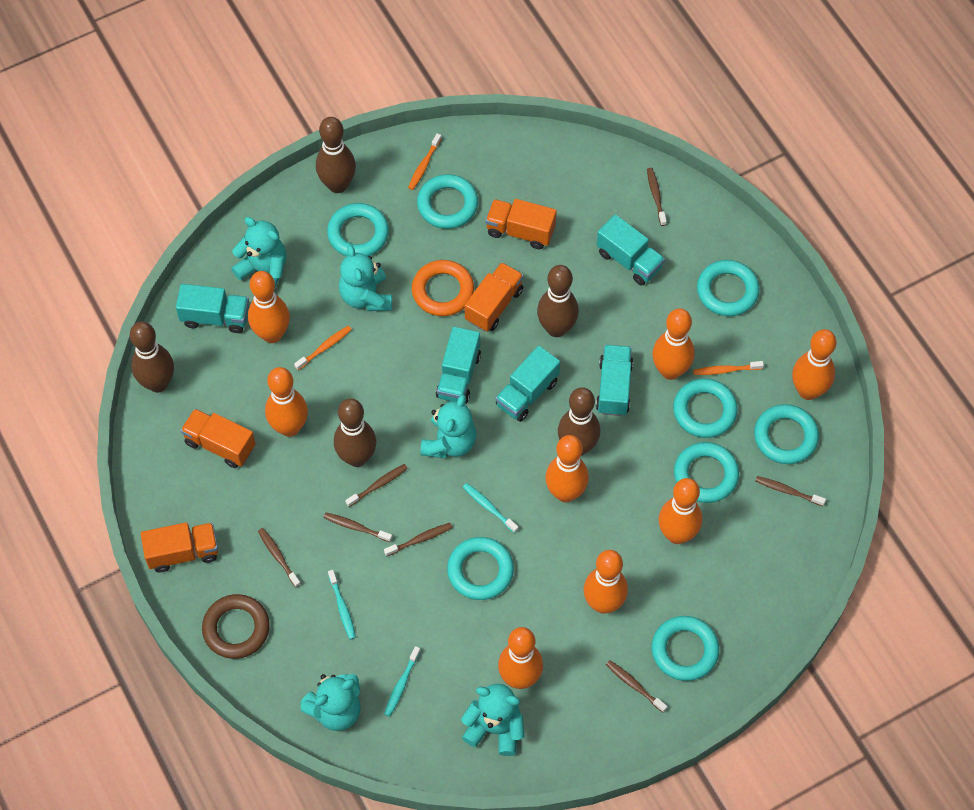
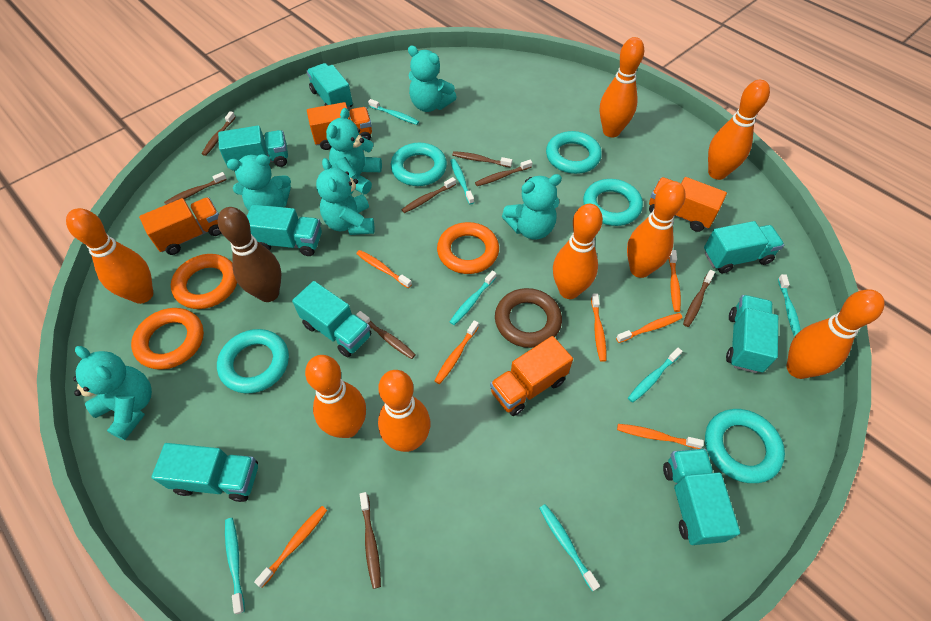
brown bowling pin: [130,322,174,392] [316,117,356,193] [334,398,376,467] [537,265,579,337] [558,387,600,456] = 5 -> [218,207,281,302] = 1
brown toothbrush: [258,528,301,588] [324,513,392,542] [345,464,408,507] [384,523,452,556] [606,660,667,713] [647,168,667,226] [755,476,826,506] = 7 -> [164,172,227,205] [202,111,236,156] [356,311,416,359] [359,492,381,589] [401,177,456,213] [452,151,512,168] [475,160,532,186] [683,270,715,327] = 8
orange ring: [412,260,474,316] = 1 -> [131,308,204,370] [171,254,237,309] [437,222,499,274] = 3
orange toothbrush: [294,326,352,370] [408,133,441,190] [693,361,764,375] = 3 -> [254,506,327,588] [356,250,412,288] [435,320,479,384] [591,293,606,362] [616,313,683,343] [617,424,704,449] [669,250,681,312] = 7
turquoise ring: [327,203,389,256] [417,174,478,229] [447,537,514,600] [652,616,719,681] [673,378,737,438] [674,442,739,503] [697,260,760,316] [754,404,819,464] = 8 -> [217,329,289,393] [391,143,447,186] [546,131,602,174] [583,179,643,226] [705,409,785,483] = 5
turquoise teddy bear: [231,217,286,290] [300,674,361,731] [339,245,392,311] [420,395,476,458] [461,684,524,756] = 5 -> [73,346,152,440] [227,154,291,211] [316,158,374,235] [326,108,382,194] [408,45,457,112] [502,174,562,240] = 6
turquoise toothbrush: [328,570,356,640] [384,646,420,717] [463,483,519,533] = 3 -> [225,518,245,614] [368,99,419,125] [450,159,474,205] [450,271,496,325] [539,504,600,591] [628,348,683,403] [778,274,801,337] = 7
turquoise truck: [176,284,249,333] [436,327,481,404] [495,346,560,422] [596,345,633,416] [597,214,665,286] = 5 -> [151,443,258,502] [218,125,288,172] [247,204,322,256] [292,281,372,357] [307,63,353,109] [663,449,740,545] [704,221,784,273] [726,295,778,373] = 8

